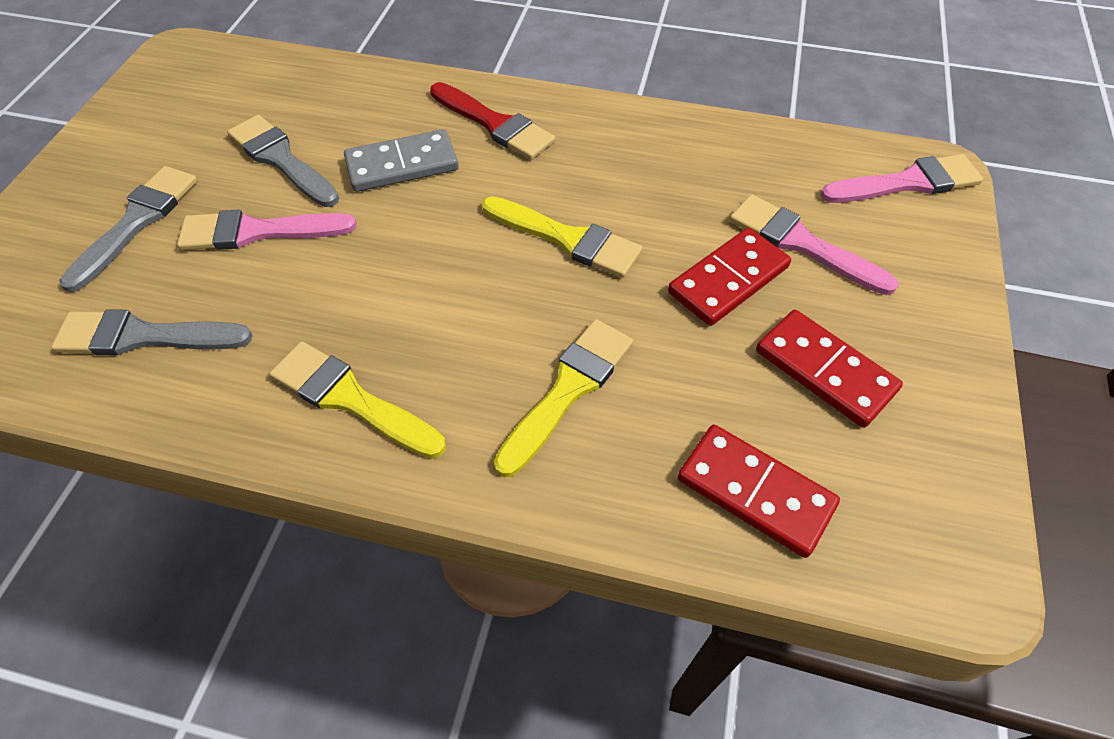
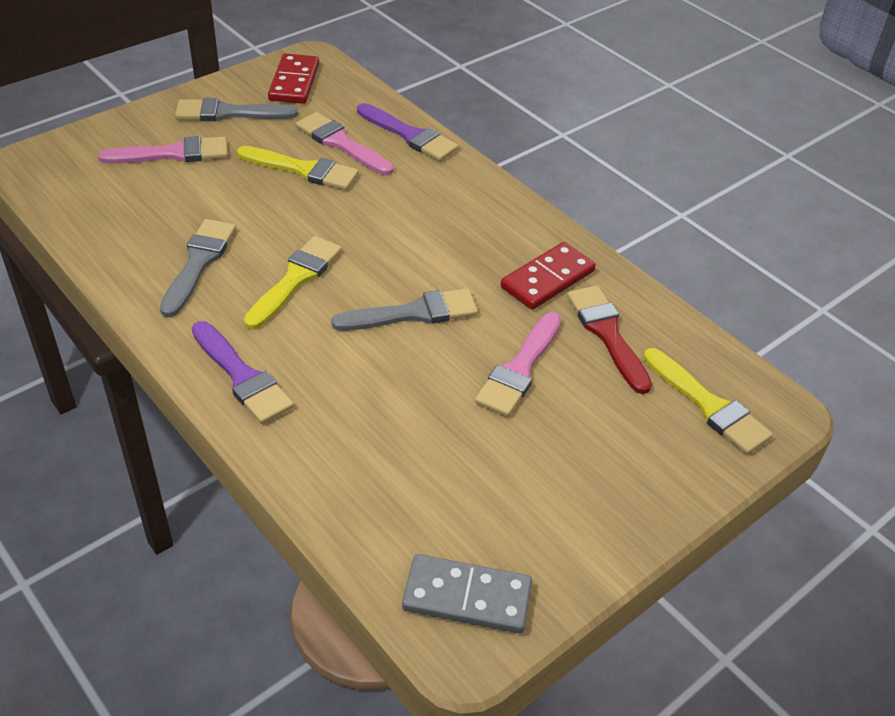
purple brush: none = 0 -> [192,321,294,424] [357,103,459,161] = 2
red domino: [668,228,791,326] [678,425,840,558] [756,310,903,428] = 3 -> [268,53,319,104] [501,242,596,310] = 2

